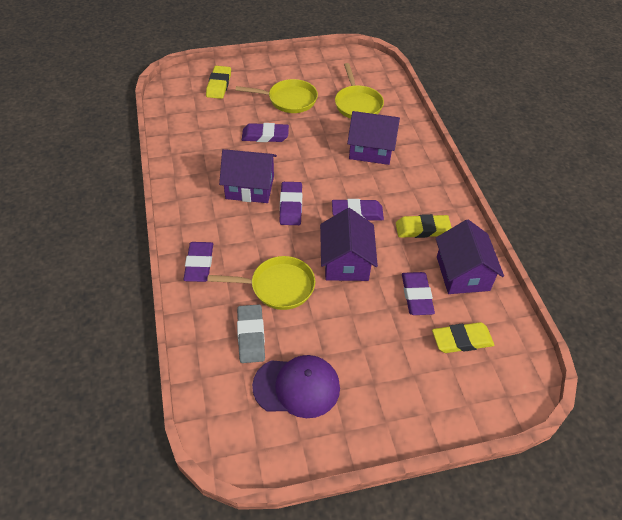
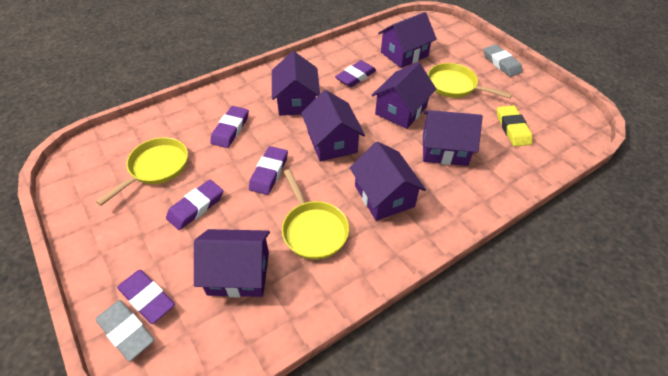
grey eraser: [237,304,265,363] = 1 -> [96,300,154,361] [484,44,523,77] = 2
purple cap: [252,355,340,418] = 1 -> none = 0
purple house: [219,149,277,203] [320,208,378,281] [347,111,400,165] [436,220,504,294] = 4 -> [194,229,270,297] [272,51,320,116] [301,90,365,161] [350,142,426,221] [372,62,436,129] [378,12,437,68] [423,110,483,166] = 7
yellow eraser: [206,66,231,99] [396,214,452,238] [432,322,494,353] = 3 -> [497,105,532,147] = 1

